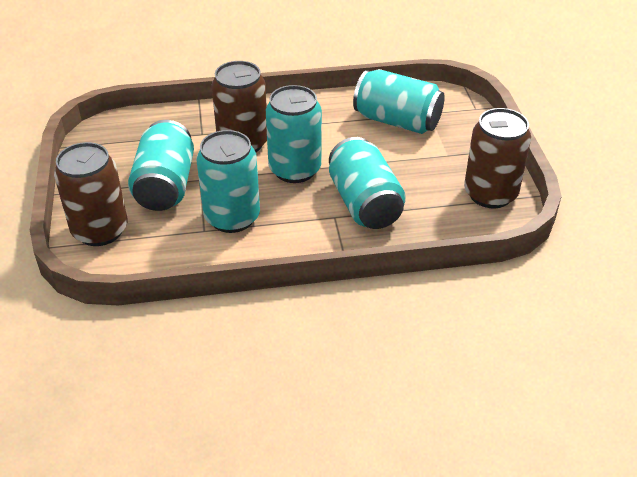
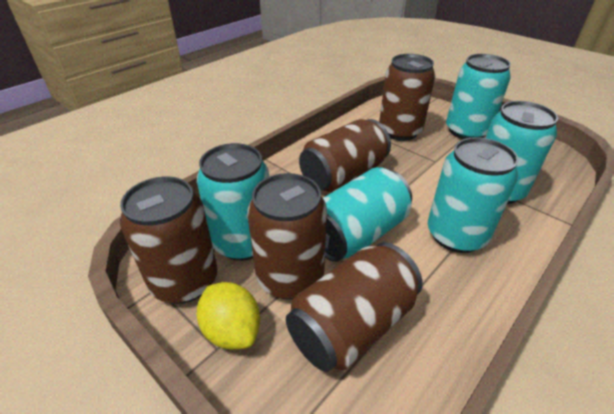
brown can: [54,142,128,246] [211,61,267,152] [464,108,531,208] = 3 -> [120,176,217,304] [247,173,327,300] [286,243,423,372] [299,119,391,192] [379,54,435,141] = 5
yellow lemon: none = 0 -> [197,282,260,349] = 1

